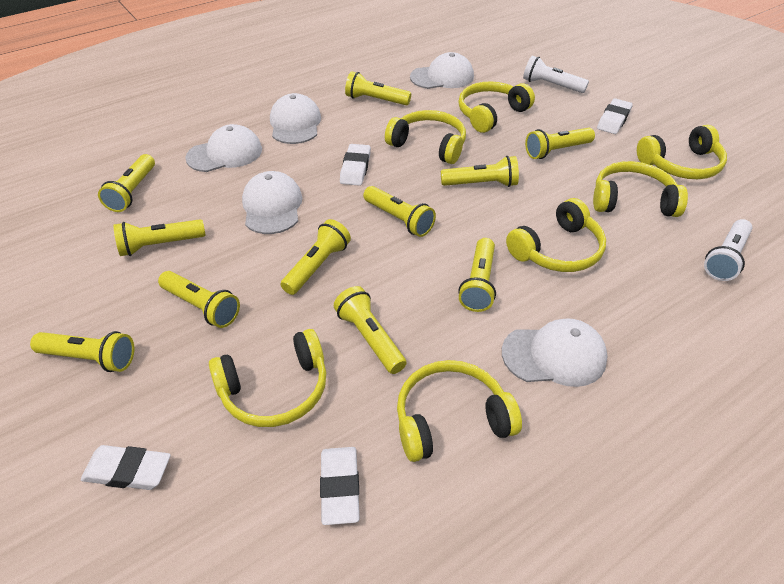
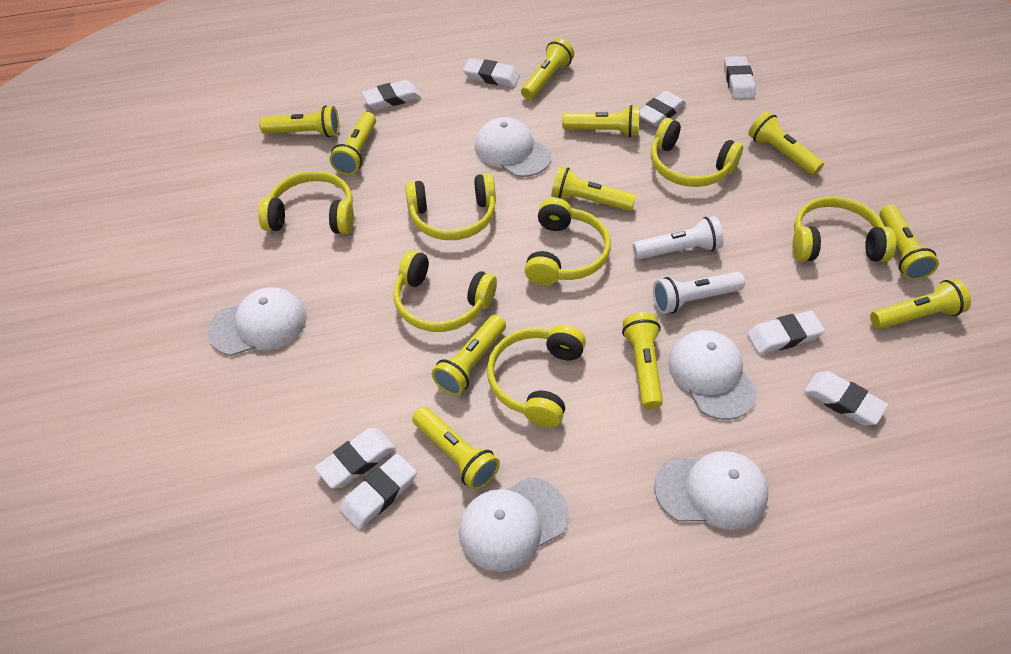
white eraser: [81,445,171,490] [320,447,360,525] [340,144,371,186] [597,98,633,134] = 4 -> [315,428,396,488] [340,454,417,530] [362,80,421,110] [463,58,520,87] [639,91,686,127] [724,56,756,99] [747,311,825,354] [804,371,888,425] = 8

